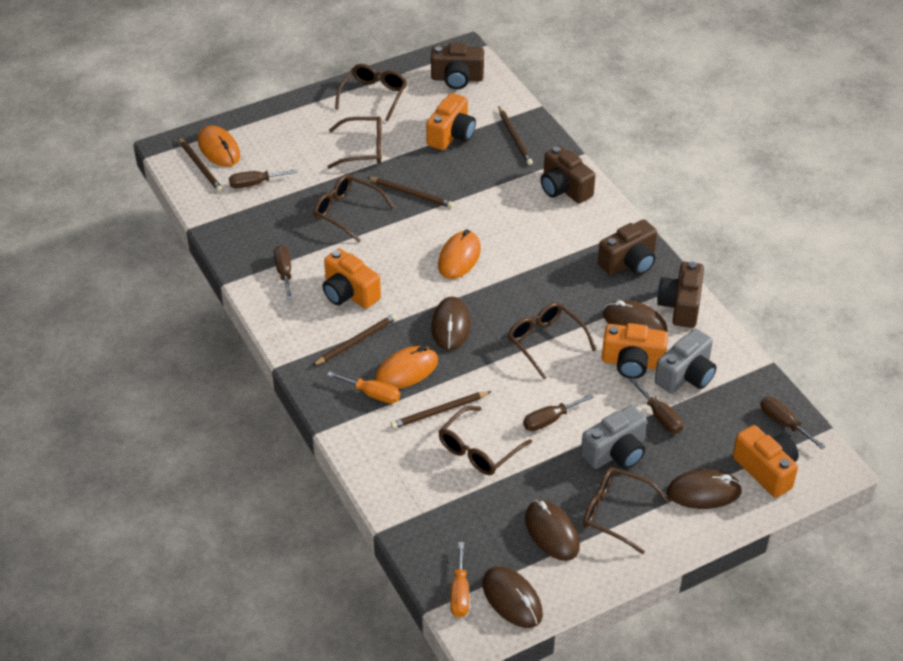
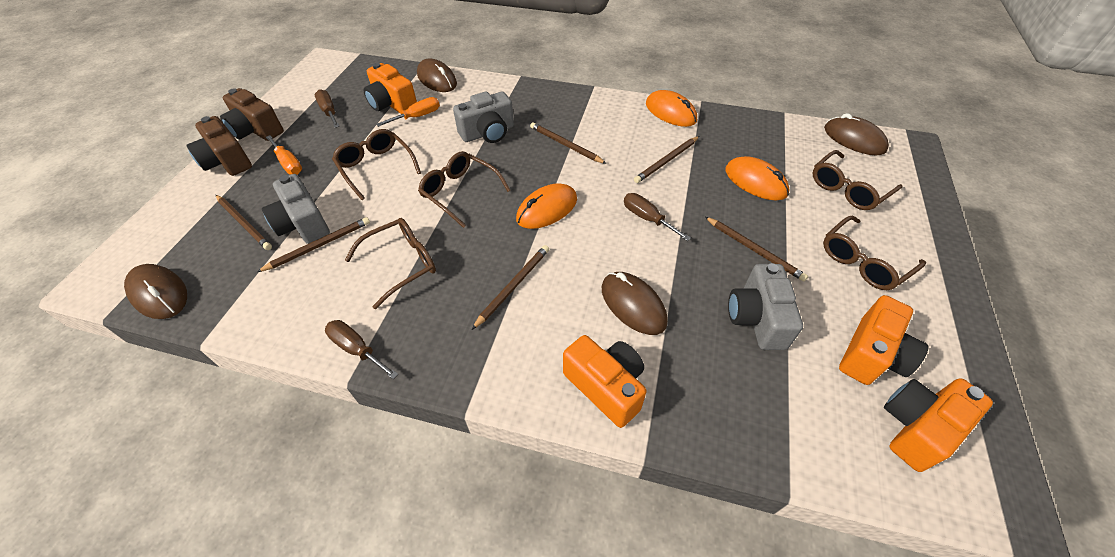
brown camera: [431,43,484,89] [540,146,595,204] [598,219,657,275] [657,262,704,328] = 4 -> [186,116,252,176] [220,88,284,141] = 2
brown glasses: [314,174,394,242] [327,116,382,169] [335,64,407,121] [439,406,532,475] [508,302,596,379] [583,467,669,554] = 6 -> [332,129,421,200] [345,218,436,309] [418,151,511,228] [813,150,903,210] [823,215,926,290] = 5
brown mouse: [431,297,471,350] [483,566,543,628] [525,500,580,561] [603,300,668,332] [667,469,742,509] = 5 -> [124,264,187,319] [417,59,457,92] [602,272,668,335] [824,113,889,155] = 4
brown pencil: [178,137,223,192] [312,314,397,366] [367,177,454,208] [391,391,492,429] [498,106,533,165] = 5 -> [216,195,272,250] [257,217,370,272] [472,245,549,330] [530,122,607,164] [634,136,699,183] [705,217,808,281] = 6
brown screwdriver: [229,169,298,189] [274,245,292,300] [523,394,594,431] [629,378,683,433] [760,397,825,449] = 5 -> [315,89,340,128] [325,320,398,379] [624,193,691,241] = 3
grey camera: [581,405,647,469] [655,328,716,394] = 2 -> [262,174,330,244] [453,92,514,143] [728,263,803,350] = 3

